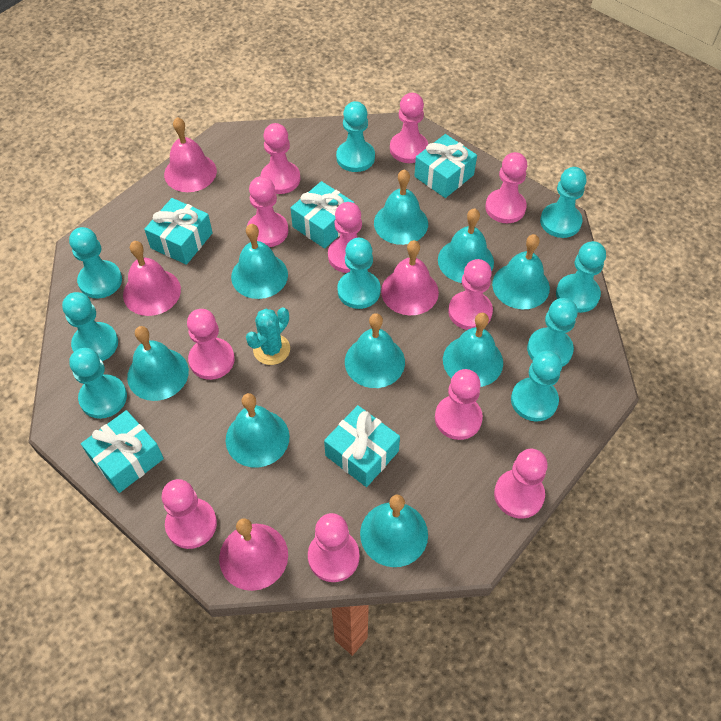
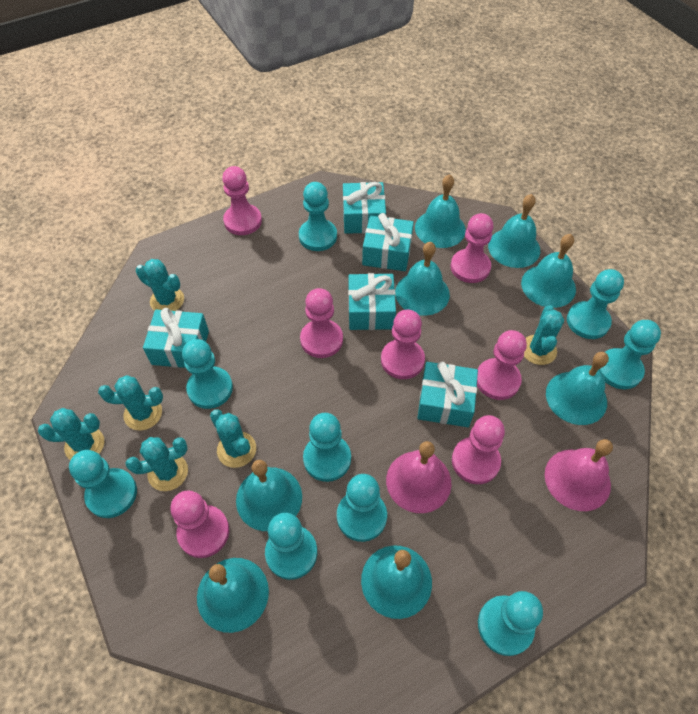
pink bell: [123,241,181,316] [164,117,217,192] [219,518,288,591] [381,240,439,315] = 4 -> [386,441,451,513] [545,439,613,511] = 2
pink pawn: [162,479,217,549] [187,309,235,380] [247,176,288,247] [260,123,300,194] [308,513,360,582] [328,202,362,273] [390,93,428,163] [435,369,483,440] [448,259,493,330] [485,152,527,223] [494,449,548,519] = 11 -> [170,490,229,558] [222,166,262,235] [300,288,343,358] [381,310,425,379] [450,213,493,283] [452,415,505,484] [477,330,527,400] = 7
turquoise bell: [127,326,189,401] [226,393,290,467] [231,224,288,299] [345,313,405,388] [360,495,428,567] [374,169,428,245] [438,208,494,283] [443,313,503,387] [492,234,550,309] = 9 -> [197,558,269,633] [236,460,302,531] [361,545,432,619] [395,242,450,316] [415,174,466,248] [488,194,540,268] [521,234,576,308] [546,352,609,425] = 8
turquoise cactus: [246,307,290,365] = 1 -> [38,408,104,460] [98,375,163,431] [126,437,188,491] [136,259,184,311] [210,409,256,468] [524,305,564,365] = 6

